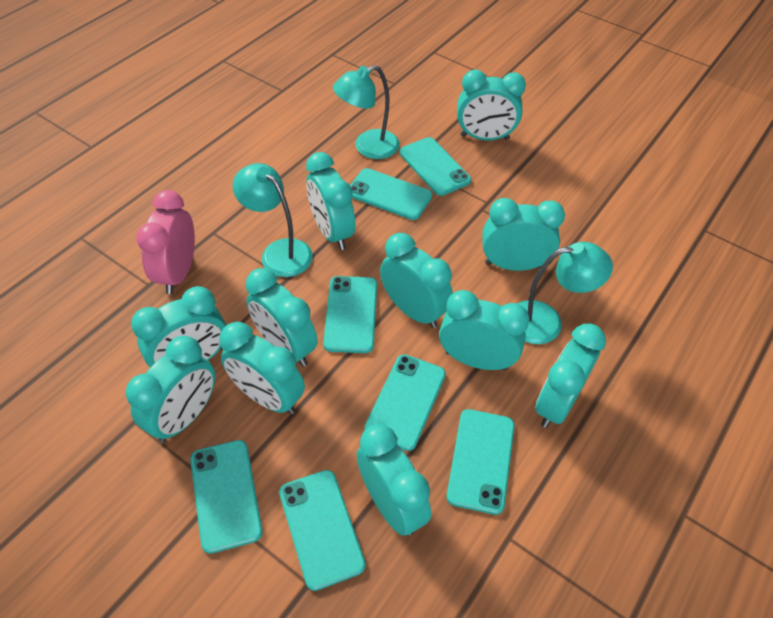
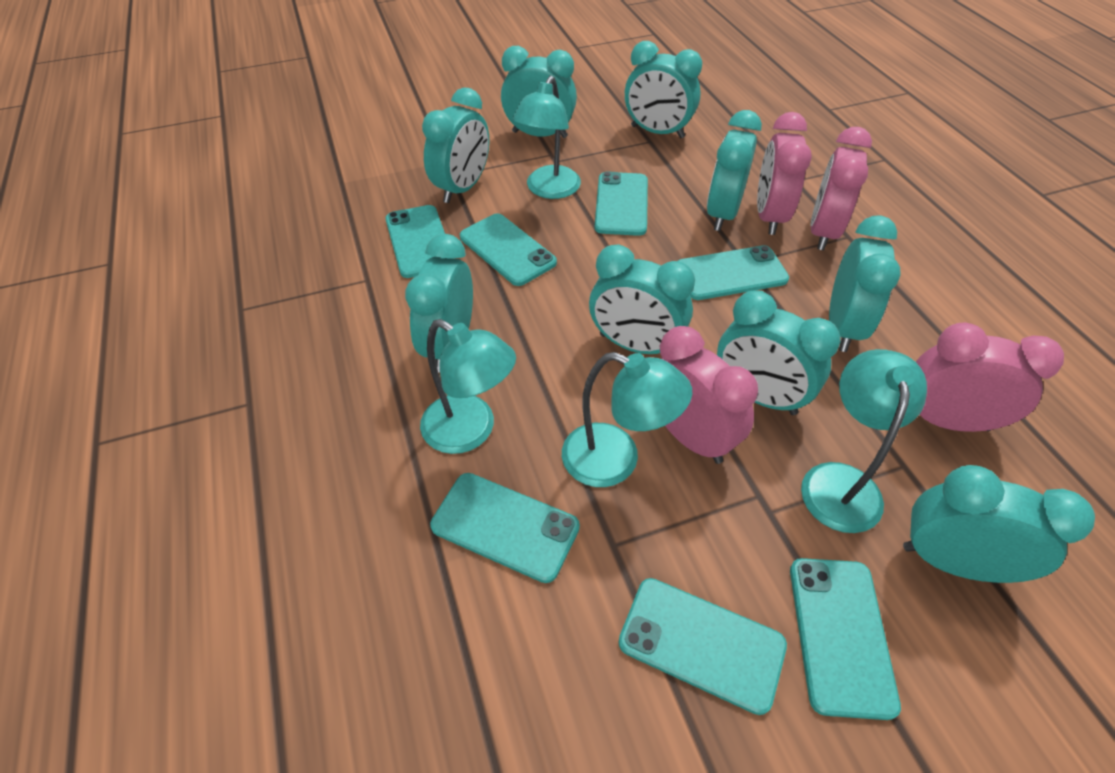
pink clock: [136,190,195,294] = 1 -> [660,326,758,464] [757,112,812,235] [811,127,872,250] [916,322,1064,432] = 4
turquoise clock: [126,336,215,442] [131,286,226,367] [220,322,305,414] [246,268,318,367] [306,152,355,250] [357,424,431,536] [380,233,453,328] [439,290,529,370] [457,70,526,140] [482,198,565,271] [535,324,606,428] = 11 -> [405,234,473,372] [422,87,489,203] [501,46,577,138] [589,244,695,354] [625,41,702,138] [707,110,762,231] [717,290,841,415] [829,215,901,352] [903,465,1095,583] = 9
turquoise lamp: [233,163,313,277] [333,65,400,159] [517,242,613,344] = 3 -> [420,319,516,454] [512,76,581,199] [562,352,692,487] [801,349,927,533] = 4

